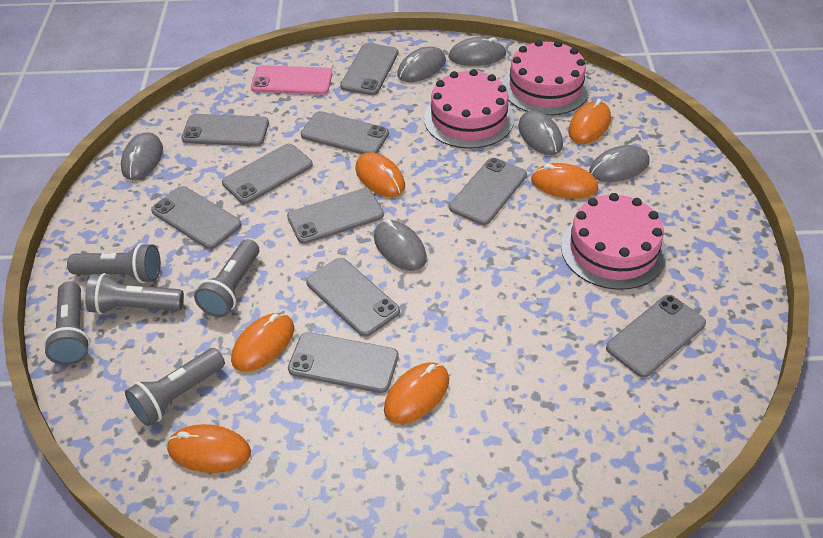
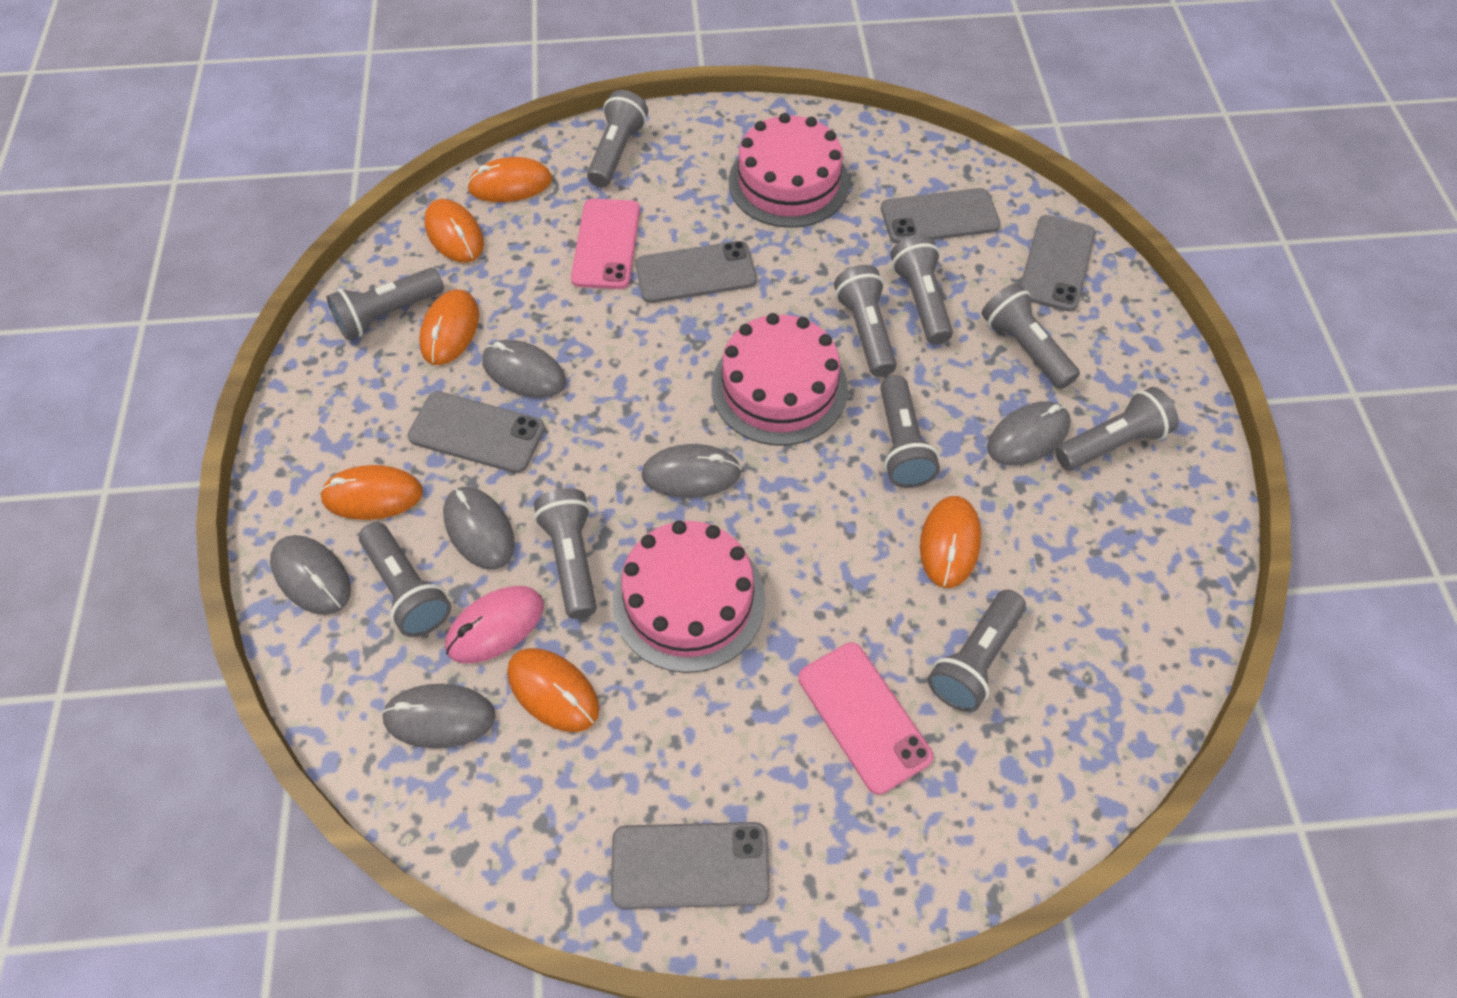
grey flashlight: [44,281,90,365] [67,243,161,283] [85,273,184,315] [125,348,225,426] [194,239,259,317] = 5 -> [326,268,444,340] [359,522,451,637] [534,488,597,619] [587,90,648,187] [834,265,897,377] [880,375,940,488] [890,235,953,345] [928,589,1026,712] [982,283,1080,389] [1055,387,1179,470] = 10
grey phone: [151,186,241,249] [181,114,269,146] [222,144,313,204] [287,188,384,244] [288,332,399,393] [301,111,389,154] [306,258,400,337] [340,43,398,95] [449,158,527,225] [606,295,706,378] = 10 -> [408,391,545,473] [611,822,770,909] [635,241,757,303] [881,188,1001,244] [1020,215,1096,312] = 5
pink mouse: none = 0 -> [445,586,544,663] = 1
pink phone: [251,65,332,95] = 1 -> [571,199,640,289] [798,642,933,795] = 2

